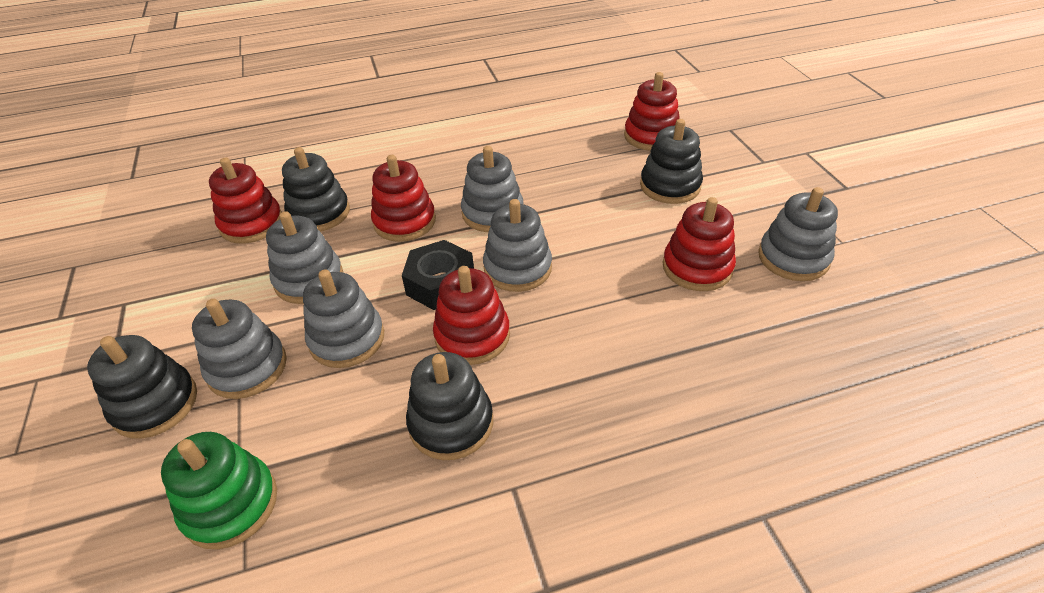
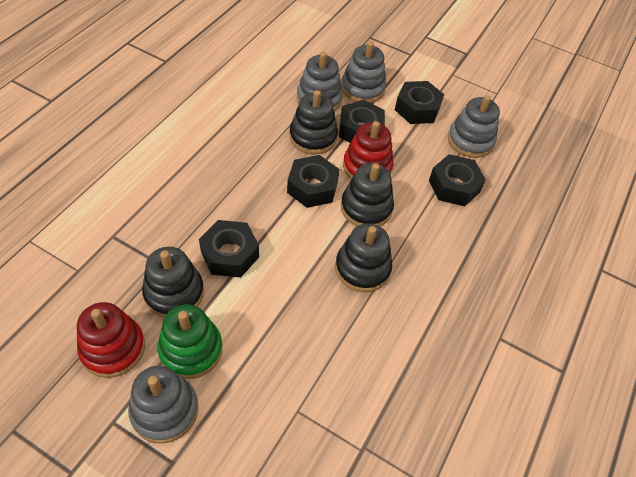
black nut: [402,240,474,310] = 1 -> [199,220,259,277] [287,155,340,208] [339,100,385,143] [395,81,444,124] [429,154,486,206] = 5
grey stacking toy: [192,299,287,399] [266,211,343,304] [303,270,384,368] [461,146,523,232] [483,199,552,292] [758,187,838,281] = 6 -> [128,366,199,444] [297,52,343,111] [341,42,387,103] [448,95,500,158] = 4
red stacking toy: [209,158,282,244] [371,155,436,242] [433,266,510,365] [624,72,680,151] [663,197,736,291] = 5 -> [77,302,145,378] [343,121,394,179] = 2

